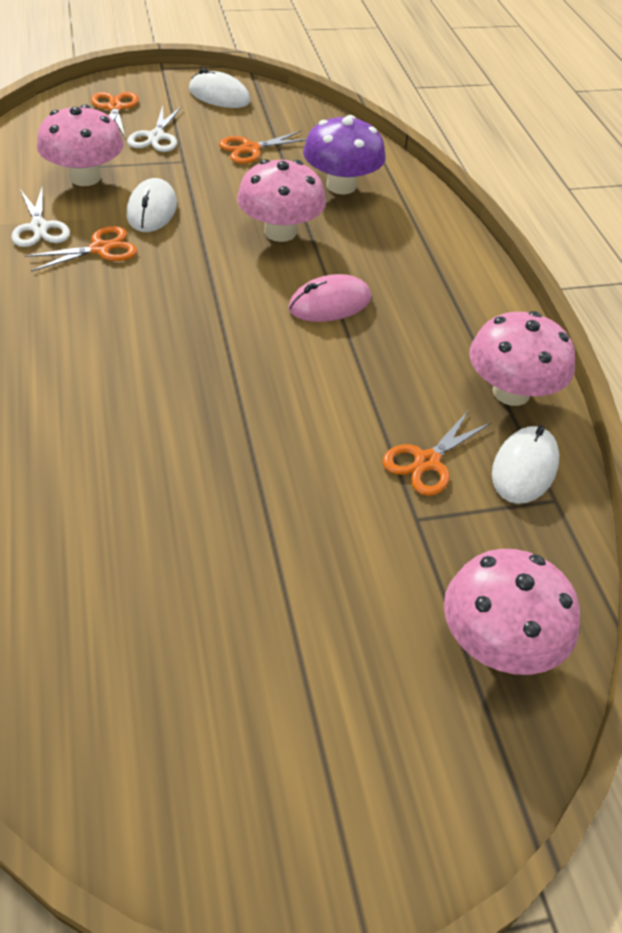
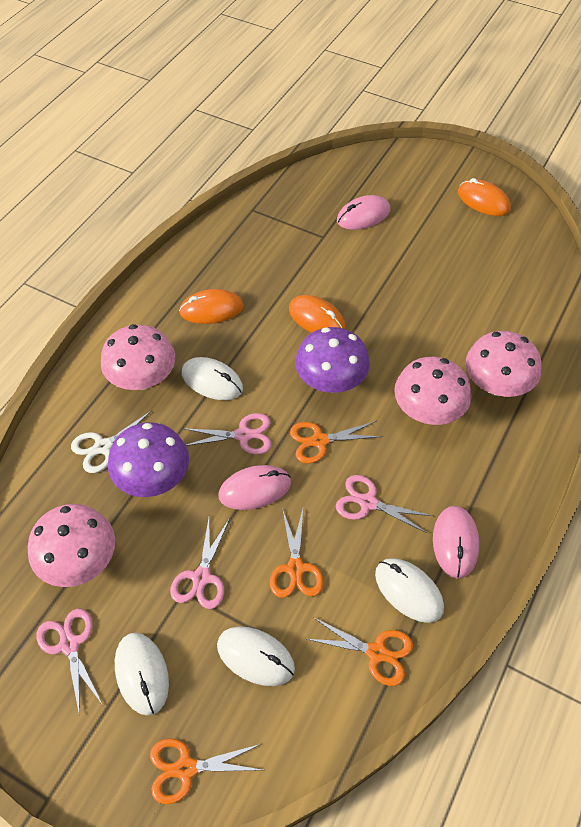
orange mouse: none = 0 -> [179,289,244,324] [289,295,345,333] [458,178,511,216] = 3
pink mouse: [288,274,371,322] = 1 -> [218,465,291,510] [337,195,390,230] [433,506,479,579] = 3
pink scissors: none = 0 -> [36,609,103,716] [170,518,230,609] [182,413,272,455] [336,475,433,533] = 4
purple mushroom: [303,115,386,195] = 1 -> [108,422,189,497] [295,327,370,393] = 2
white mouse: [127,178,177,232] [189,68,250,108] [492,425,559,504] = 3 -> [115,633,169,716] [182,357,243,400] [217,626,295,686] [375,558,444,623] = 4
white scissors: [11,185,70,247] [127,105,182,152] = 2 -> [71,410,161,473] = 1

